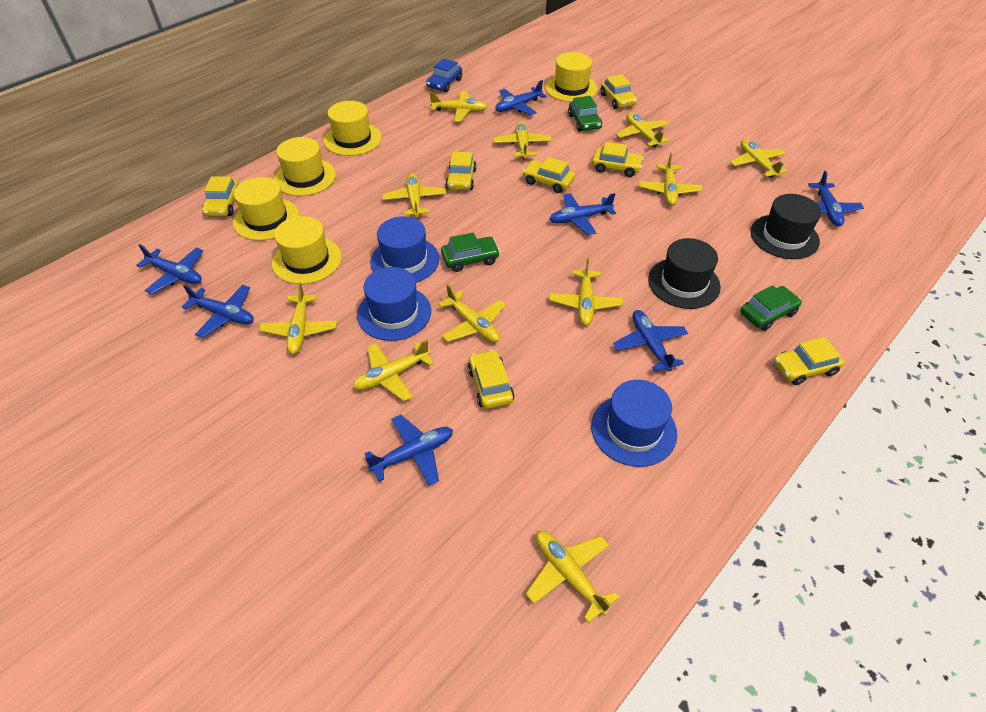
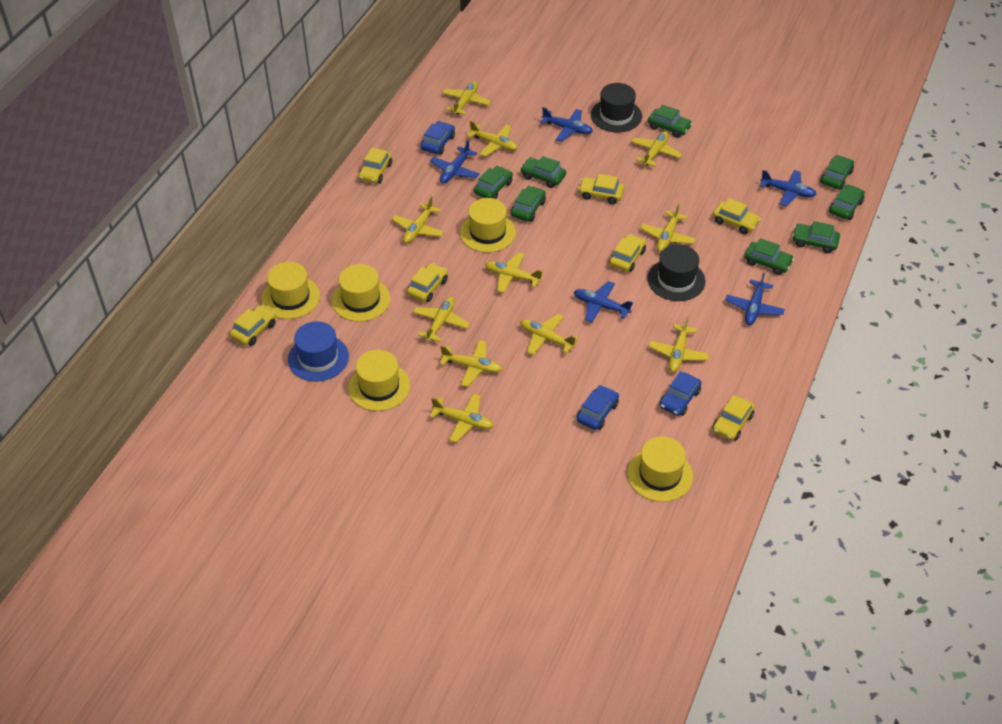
blue car: [426,58,462,92] = 1 -> [421,121,455,155] [577,385,619,430] [659,371,701,416] = 3
blue hat: [357,267,431,341] [370,216,440,283] [591,380,677,467] = 3 -> [288,321,349,382] = 1
blue plane: [136,244,203,294] [182,285,254,338] [365,415,453,485] [495,80,547,115] [549,193,616,235] [613,310,688,372] [808,171,864,227] = 7 -> [430,140,480,184] [540,107,593,142] [574,281,633,323] [725,272,785,325] [760,170,817,206] = 5
green car: [441,232,500,272] [568,96,602,131] [740,285,802,331] = 3 -> [474,166,513,199] [510,186,546,222] [521,156,566,188] [648,105,692,138] [744,238,794,275] [792,221,840,253] [820,155,854,190] [829,184,865,220] = 8

